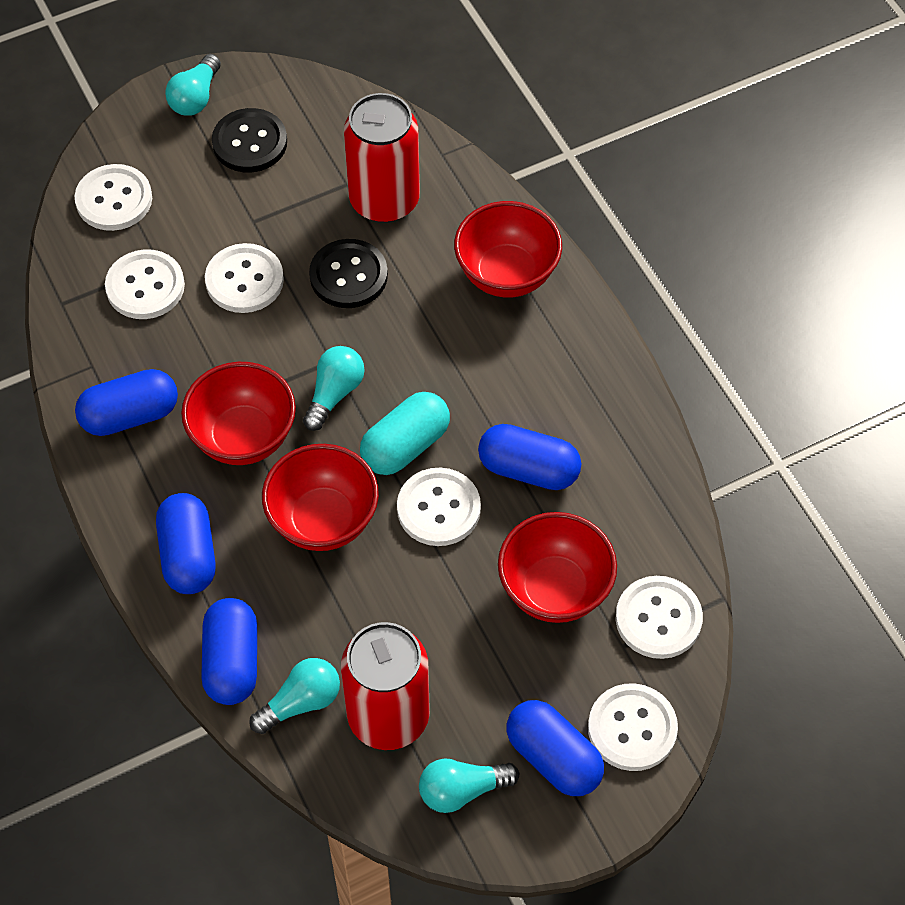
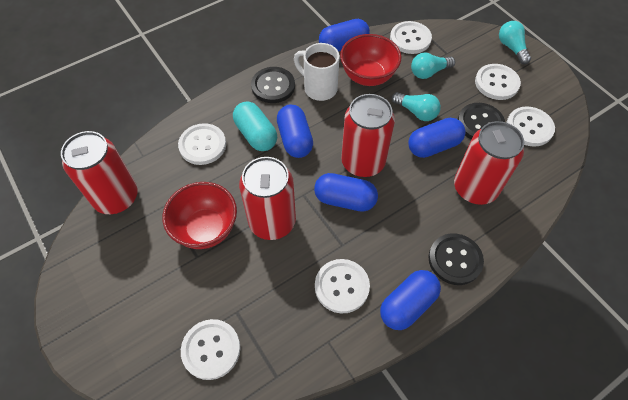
black button: [212,108,287,172] [309,239,388,308] = 2 -> [251,67,295,103] [428,233,484,285] [458,103,505,139] = 3
red bowl: [181,362,296,465] [262,444,379,551] [454,201,562,298] [498,512,617,623] = 4 -> [162,182,237,249] [340,34,401,86] = 2
red can: [341,622,430,750] [344,93,420,223] = 2 -> [61,131,138,214] [239,157,296,240] [341,94,395,177] [454,121,524,205] = 4
turquoise light bulb: [165,54,221,116] [249,658,340,734] [303,346,365,431] [419,758,519,813] = 4 -> [392,92,441,121] [411,53,455,79] [499,21,531,64] = 3
white mug: none = 0 -> [294,43,340,101] = 1

